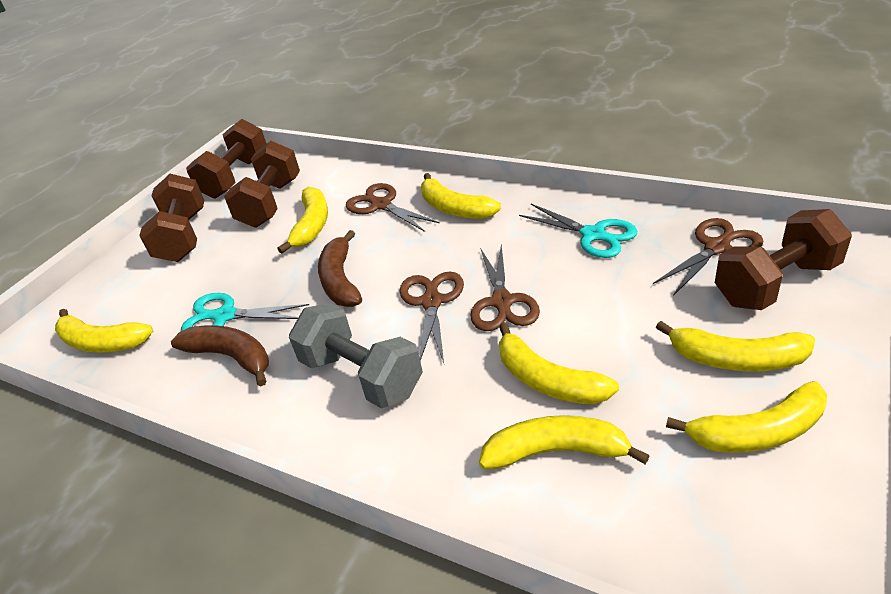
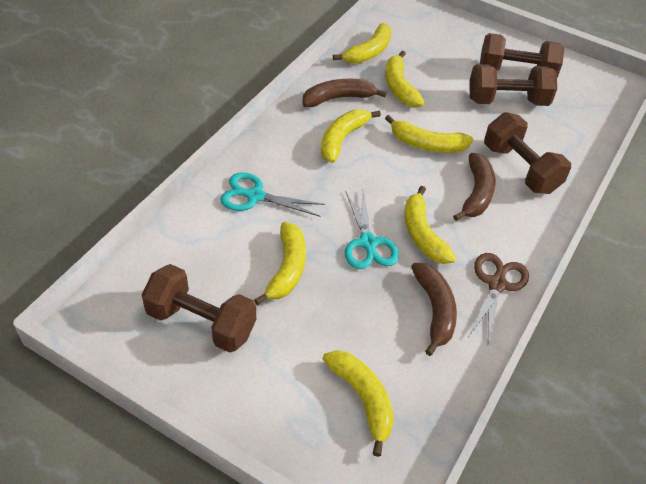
brown banana: [171,325,269,386] [318,230,362,307] = 2 -> [303,79,387,107] [411,263,457,356] [453,153,495,221] = 3
brown scissors: [346,183,440,232] [400,272,464,363] [470,244,540,331] [653,218,763,296] = 4 -> [469,253,529,343] = 1
grey dumbbell: [289,303,423,409] = 1 -> none = 0

